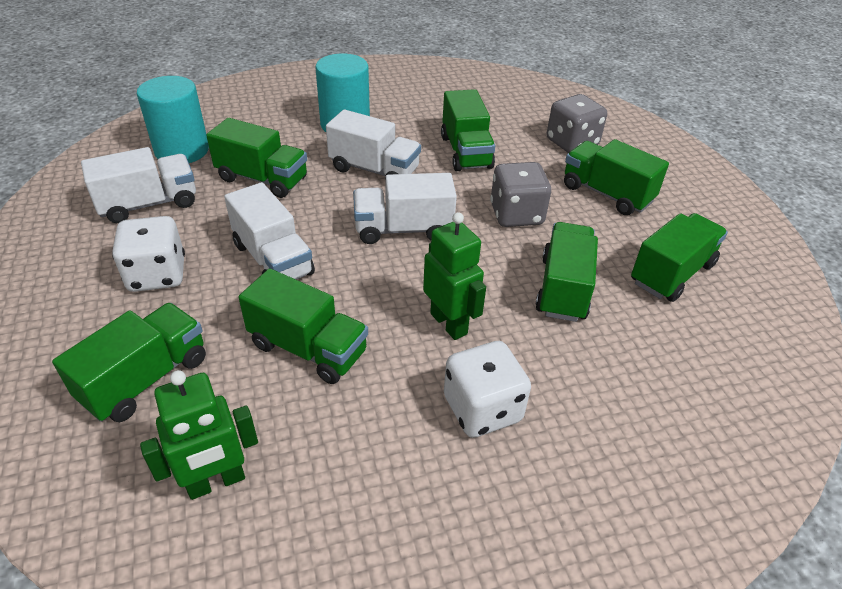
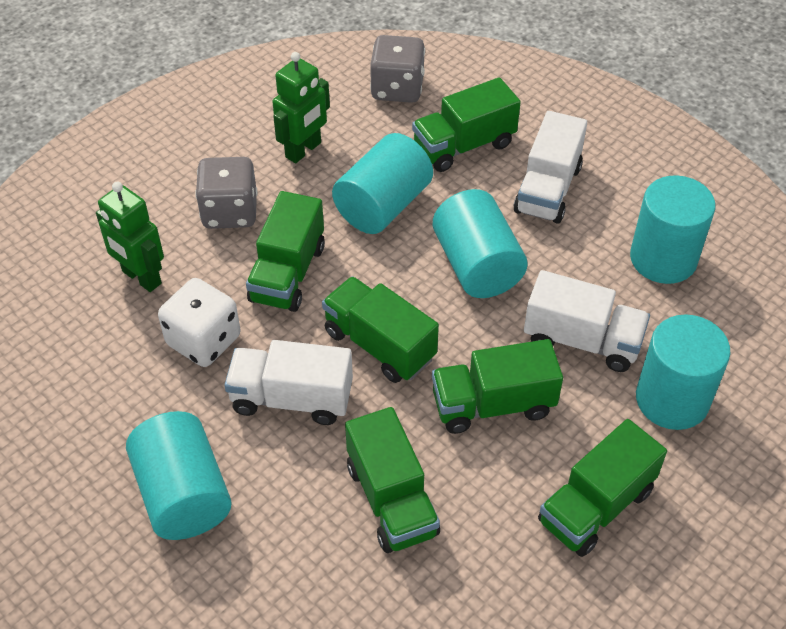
green truck: [52,303,206,422] [206,118,307,198] [238,268,368,384] [441,89,495,171] [535,222,598,322] [564,139,669,215] [631,213,728,302] = 7 -> [246,191,325,312] [322,276,439,383] [345,407,440,553] [412,77,521,172] [432,339,563,434] [538,419,667,557] = 6
turquoise cylinder: [137,76,209,163] [315,54,370,132] = 2 -> [126,411,232,540] [332,133,433,234] [433,189,528,298] [630,175,716,284] [636,314,731,430] = 5
white dice: [112,216,185,292] [444,341,531,438] = 2 -> [158,278,240,367] = 1
white truck: [81,147,196,223] [224,182,315,279] [326,109,421,177] [353,173,457,244] = 4 -> [224,340,353,425] [514,111,587,224] [524,270,650,372] = 3

